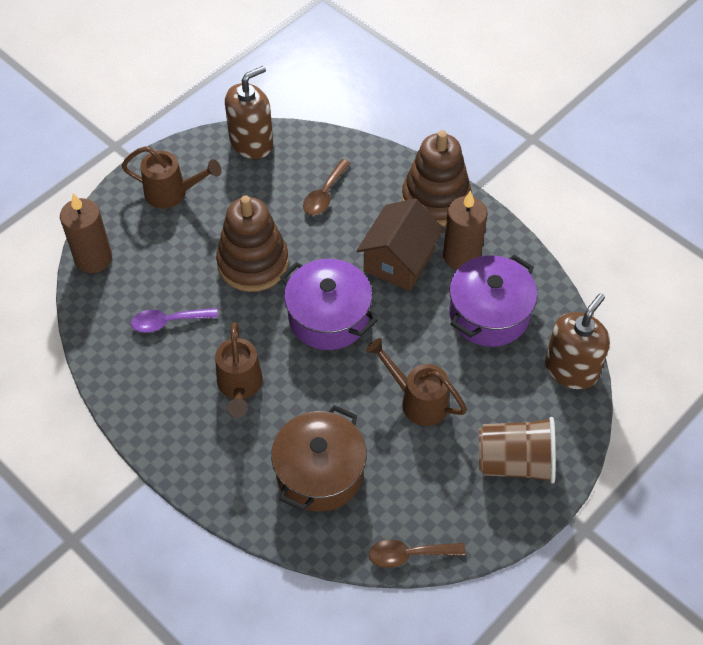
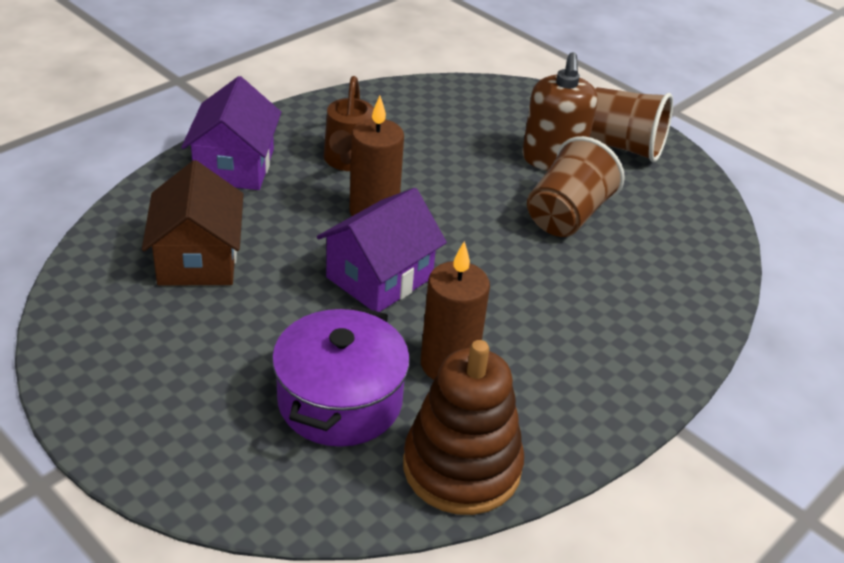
brown cup: [479,417,556,484] = 1 -> [527,136,625,237] [590,87,673,162] = 2
brown pot: [271,405,367,512] = 1 -> none = 0
brown soap dispenser: [225,66,273,159] [545,293,610,389] = 2 -> [522,52,598,171] = 1
brown spoon: [303,159,351,215] [369,539,466,568] = 2 -> none = 0
brown stacking toy: [216,196,288,292] [402,130,472,226] = 2 -> [403,340,524,515] = 1
brown watering can: [121,146,222,209] [215,322,263,417] [366,338,467,426] = 3 -> [324,76,374,171] = 1
purple house: none = 0 -> [181,76,281,190] [317,188,447,312] = 2
purple pot: [280,259,378,350] [449,255,537,347] = 2 -> [272,305,410,447] = 1
purple spoon: [131,308,218,333] = 1 -> none = 0

